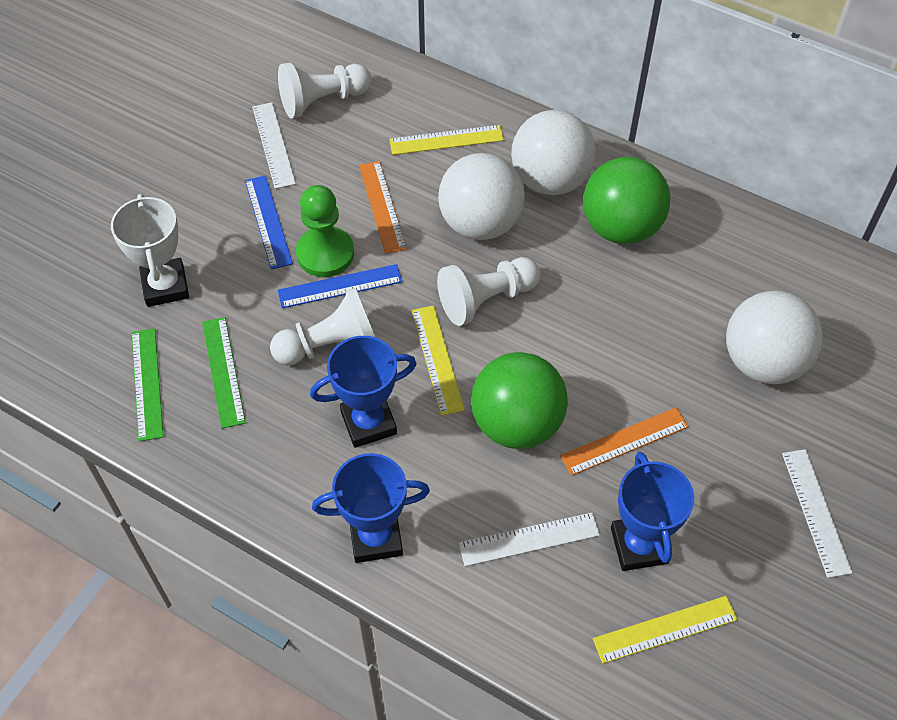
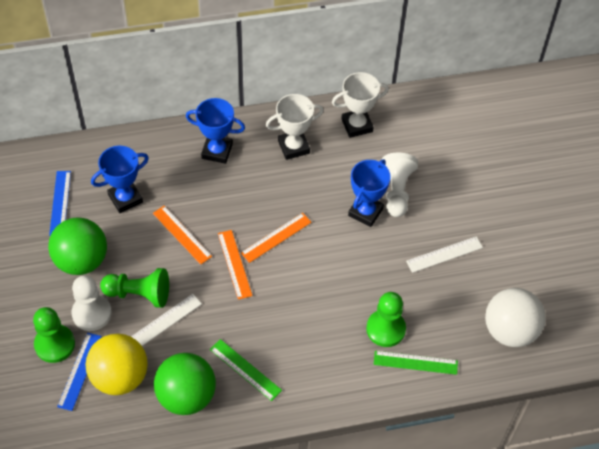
green pawn: [296,185,354,277] = 1 -> [33,307,75,363] [100,268,169,308] [366,292,406,347] = 3
orange ruler: [359,161,407,254] [560,407,689,476] = 2 -> [153,206,212,265] [218,230,253,300] [241,213,311,263] = 3
white ball: [438,153,525,240] [511,110,596,195] [726,291,823,384] = 3 -> [485,288,546,347] = 1
white pawn: [270,288,375,366] [278,63,372,118] [437,257,540,326] = 3 -> [71,276,112,331] [382,153,418,217] = 2
white ruler: [252,102,296,189] [459,513,600,566] [782,449,853,578] = 3 -> [131,294,202,346] [406,236,483,273] = 2
white trophy: [111,194,189,307] = 1 -> [266,94,324,160] [332,72,389,138] = 2
yellow ball: none = 0 -> [86,334,148,395] = 1
yellow ruler: [389,125,504,155] [412,306,465,416] [593,596,738,664] = 3 -> none = 0

